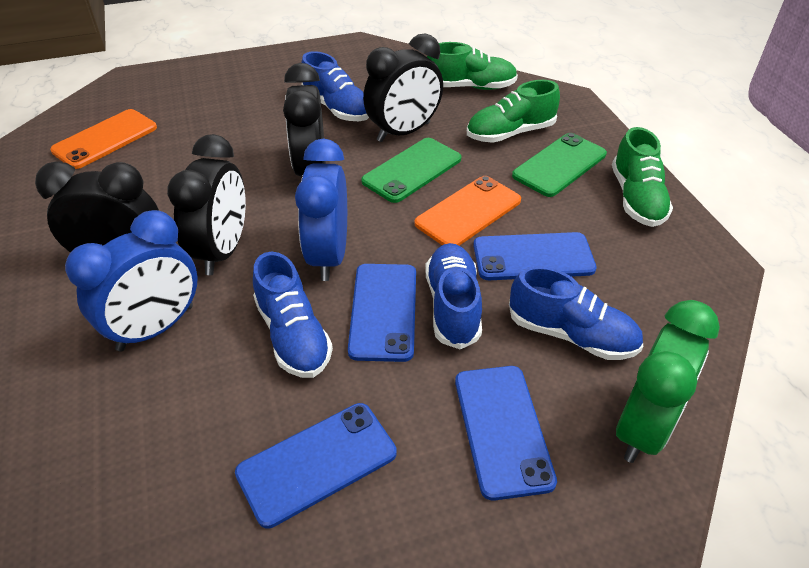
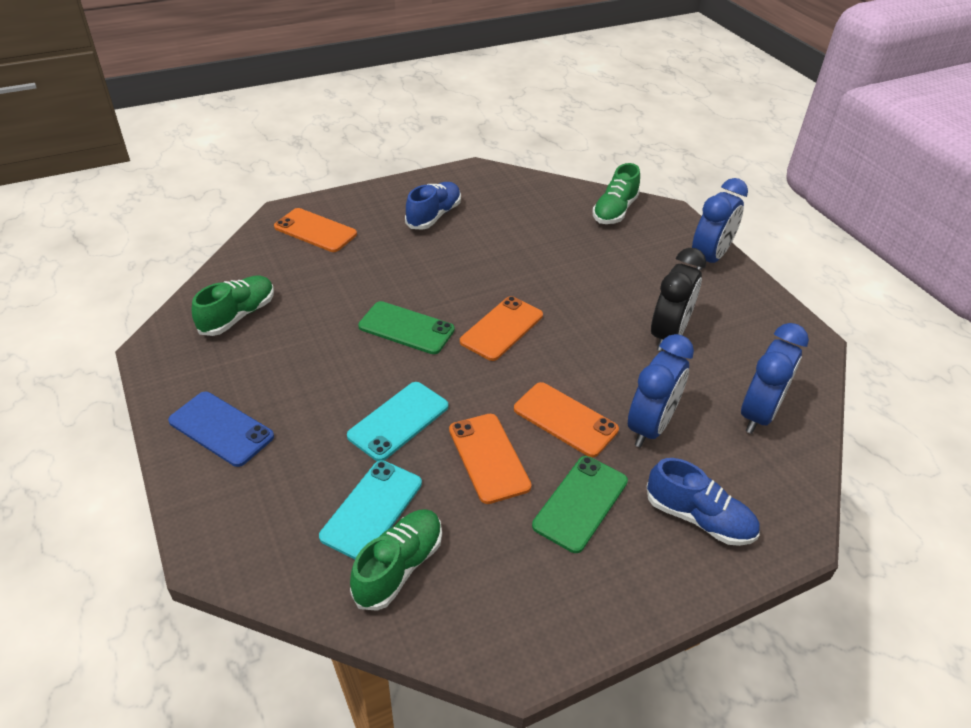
black clock: [35,161,159,252] [167,134,246,275] [283,63,326,177] [363,34,443,142] = 4 -> [651,248,706,351] = 1
blue clock: [65,210,198,351] [295,138,347,281] = 2 -> [628,334,694,447] [692,178,748,270] [741,323,809,434] = 3
blue phone: [235,403,397,529] [348,264,416,362] [455,366,557,501] [473,232,597,280] = 4 -> [168,392,274,467] = 1
blue shoe: [253,252,333,378] [301,51,369,121] [425,243,482,350] [509,266,643,360] = 4 -> [405,182,461,230] [647,458,760,546] = 2
green clock: [616,300,720,463] = 1 -> none = 0
orange phone: [50,109,157,169] [415,176,521,246] = 2 -> [274,208,357,252] [449,414,532,504] [460,296,543,361] [514,382,619,457] = 4
turquoise phone: none = 0 -> [319,460,422,560] [347,382,448,461] = 2

